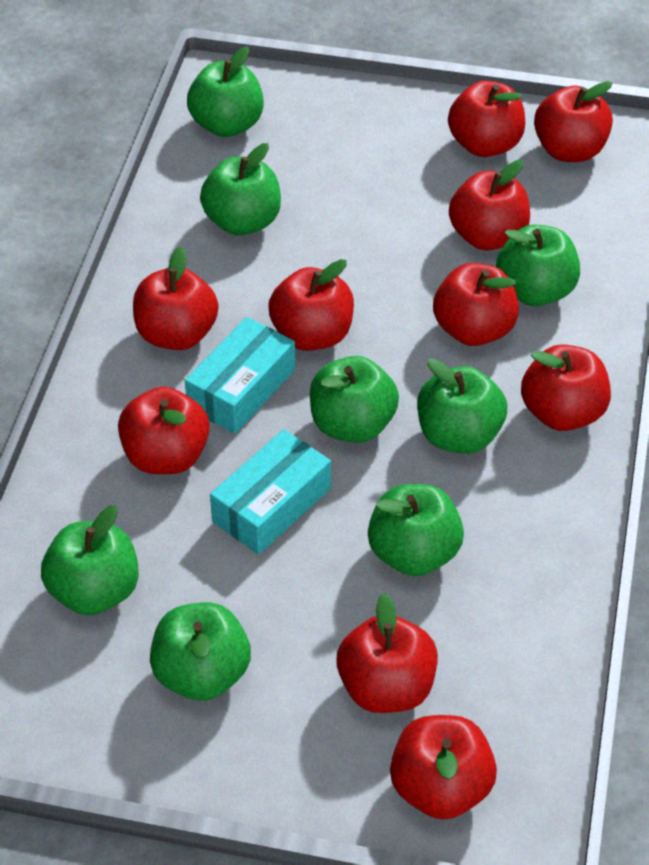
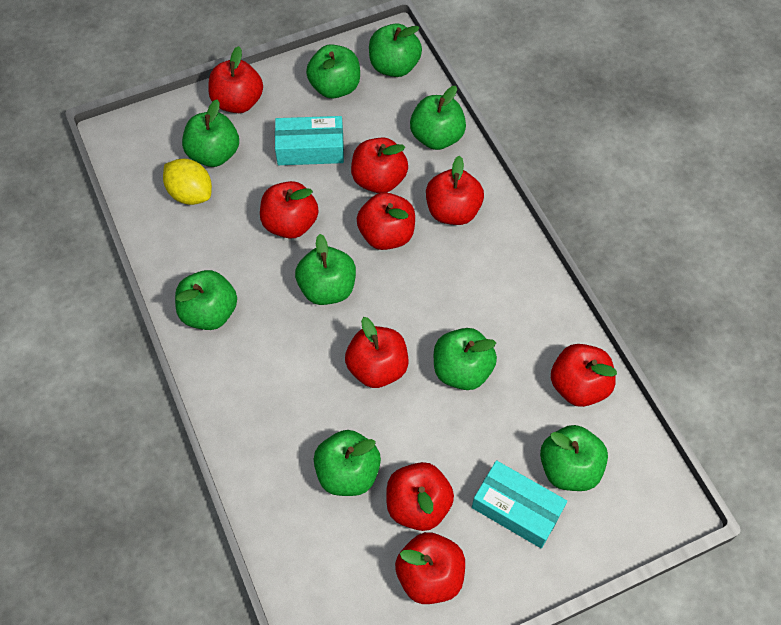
green apple: [41,505,139,615] [150,602,251,701] [187,46,264,137] [200,143,281,235] [310,356,399,443] [368,484,464,576] [417,358,507,454] [496,225,580,306] = 8 -> [175,270,237,330] [182,99,239,167] [295,234,356,305] [306,44,360,98] [314,430,381,496] [369,23,422,77] [410,86,466,150] [434,328,497,390] [540,425,608,491] = 9
red apple: [118,387,210,474] [133,246,218,350] [268,259,354,351] [336,593,438,713] [390,715,497,820] [433,263,519,346] [448,80,525,157] [449,160,530,251] [521,344,611,431] [534,81,613,162] = 10 -> [208,46,263,113] [260,181,319,239] [345,317,408,388] [351,138,408,193] [357,192,415,250] [386,462,454,531] [395,532,465,604] [426,155,484,225] [551,344,617,407] = 9
yellow lemon: none = 0 -> [163,158,212,205] = 1

